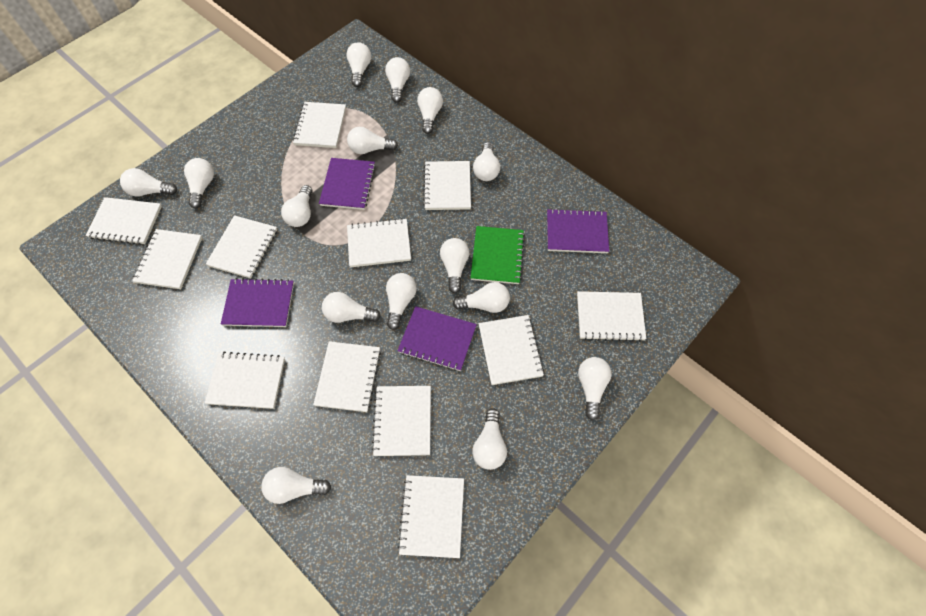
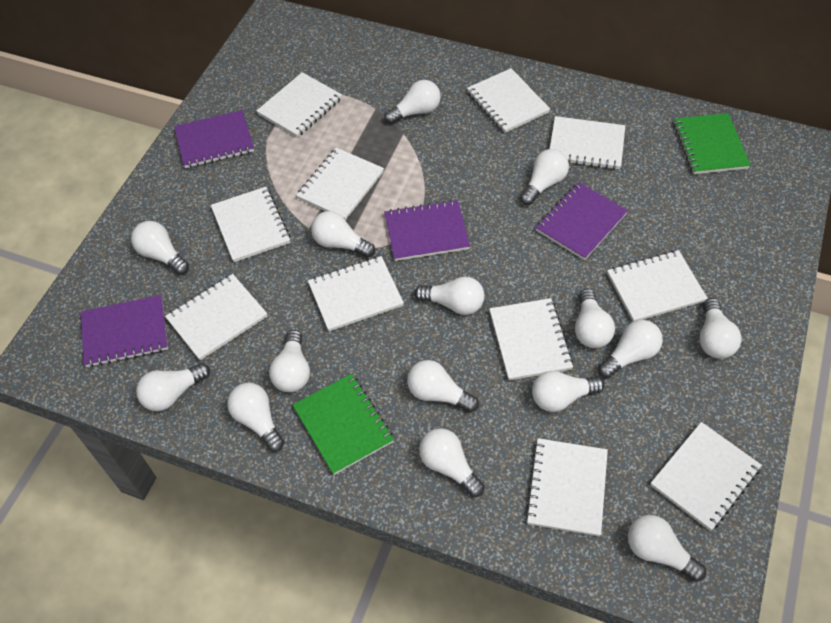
green notebook: [471,226,525,284] = 1 -> [293,374,394,475] [674,113,751,174] = 2
white notebook: [86,197,162,245] [132,229,202,289] [205,352,285,409] [206,215,277,279] [293,102,346,148] [313,341,381,412] [347,218,411,267] [372,386,431,456] [398,475,464,558] [423,161,471,210] [478,315,544,385] [577,291,646,342] = 12 -> [165,274,267,360] [211,187,290,262] [256,72,342,137] [296,148,384,220] [308,256,404,331] [467,68,550,133] [489,298,573,380] [525,438,608,536] [550,116,625,170] [607,250,708,322] [650,422,762,531] = 11

